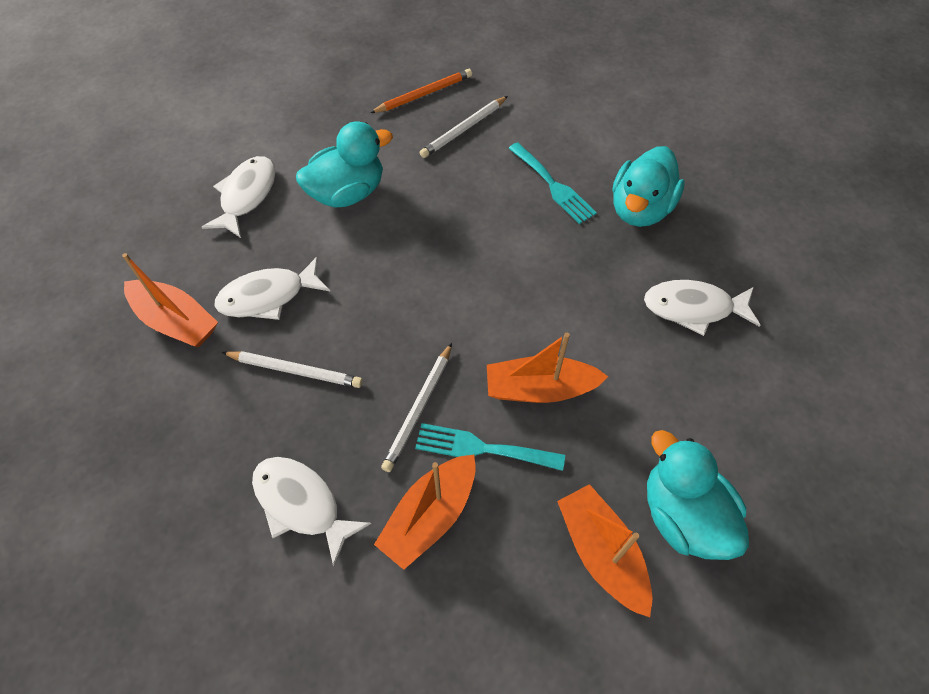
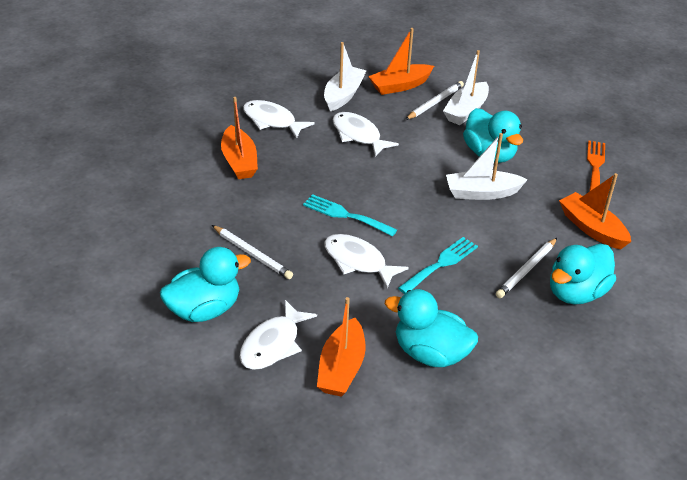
orange fork: none = 0 -> [587,140,605,192] = 1
orange pencil: [370,69,472,113] = 1 -> none = 0
turquoise duck: [296,121,393,208] [613,146,685,227] [647,430,749,560] = 3 -> [160,247,251,322] [385,289,478,367] [463,108,523,163] [550,244,616,304] = 4
white boat: none = 0 -> [324,42,366,111] [443,50,489,125] [446,133,528,200] = 3

